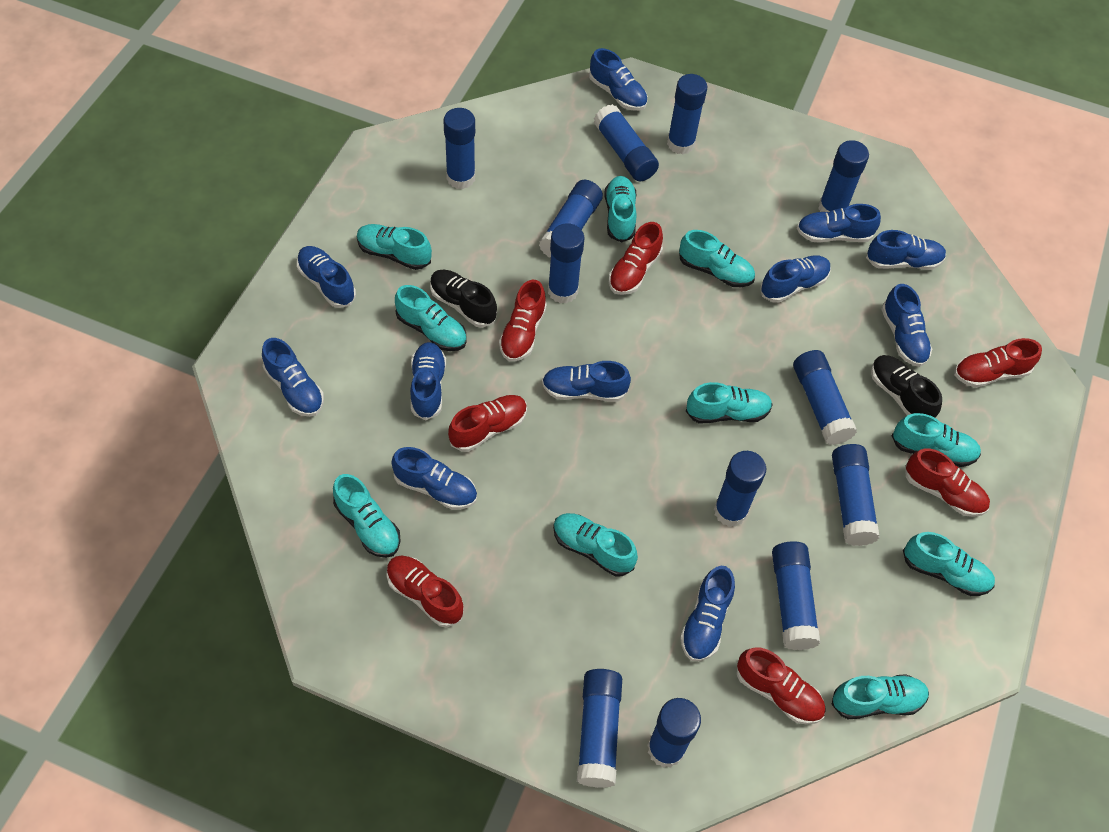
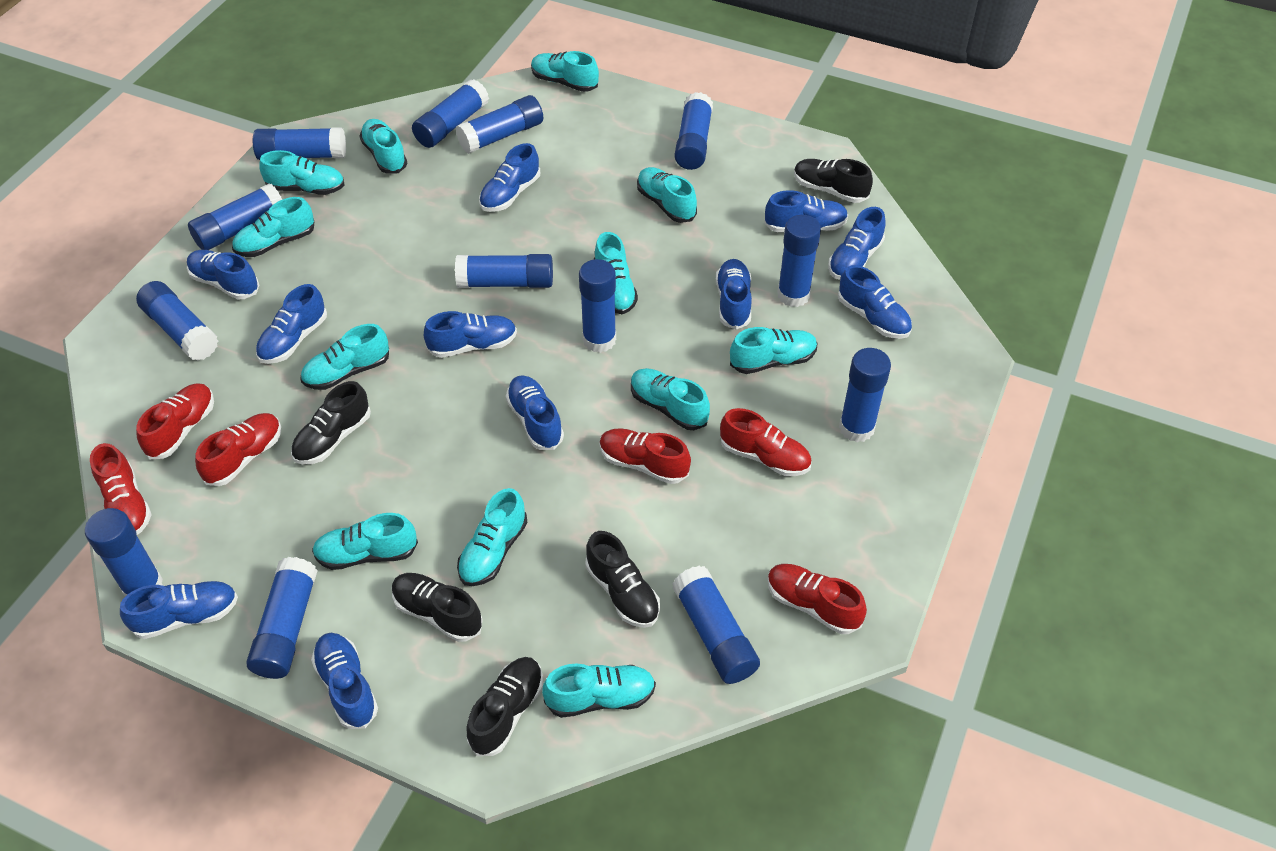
black shoe: [430,270,497,328] [871,355,942,418] = 2 -> [291,381,371,464] [392,573,483,642] [466,657,543,756] [586,531,660,628] [794,159,873,203] = 5
blue glue stick: [443,108,475,189] [539,180,603,258] [548,223,584,304] [577,669,622,788] [594,104,659,181] [647,698,701,768] [667,74,707,154] [714,451,766,527] [772,541,821,650] [793,350,857,445] [818,140,869,212] [832,444,880,546] = 12 -> [85,508,163,596] [136,281,218,361] [188,183,282,250] [246,557,318,679] [253,127,346,160] [412,79,489,148] [455,254,553,288] [456,95,543,154] [579,259,616,353] [672,566,760,684] [675,92,713,170] [777,215,821,307] [839,348,891,442] = 13
red shoe: [387,556,464,627] [448,395,527,452] [499,280,547,361] [609,222,663,295] [737,647,826,725] [905,448,990,517] [954,338,1042,388] = 7 -> [90,443,152,535] [136,383,214,459] [195,413,281,486] [600,428,691,484] [720,408,811,476] [767,564,867,634] = 6
turquoise shoe: [333,474,401,558] [357,224,432,270] [395,285,467,351] [553,513,638,576] [604,176,637,242] [679,230,755,287] [686,382,773,423] [831,674,929,719] [891,413,981,467] [903,532,995,596] = 10 -> [232,197,314,257] [259,150,345,195] [300,324,389,390] [312,513,418,570] [360,119,407,174] [457,488,528,586] [531,51,599,92] [542,664,656,718] [594,232,638,314] [631,368,710,430] [637,167,697,223] [730,327,818,374] = 12

